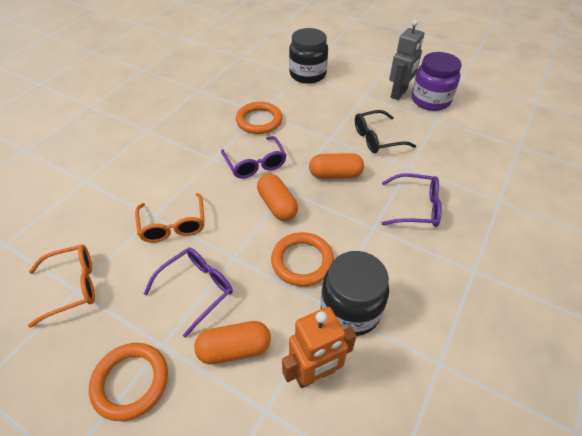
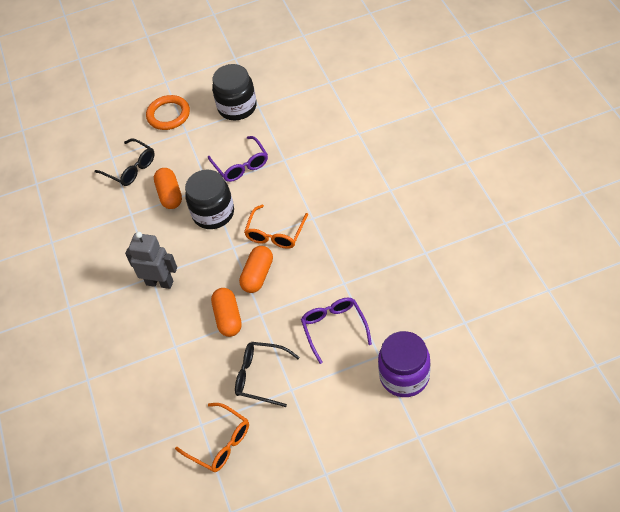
black glasses: [355,110,416,153] = 1 -> [95,138,155,186] [235,342,300,407] = 2
orange ring: [89,343,168,421] [236,102,283,134] [271,232,334,287] = 3 -> [146,95,190,130] = 1
orange robot: [282,307,357,388] = 1 -> none = 0
purple glasses: [144,248,233,338] [221,136,286,178] [382,173,442,227] = 3 -> [208,136,268,182] [301,297,372,364] = 2

